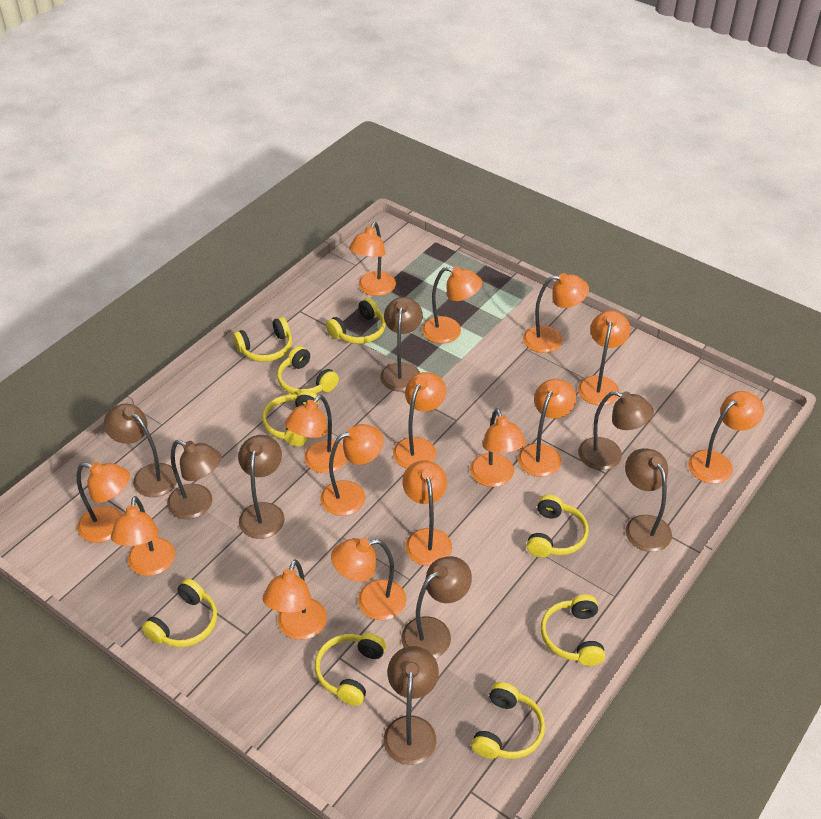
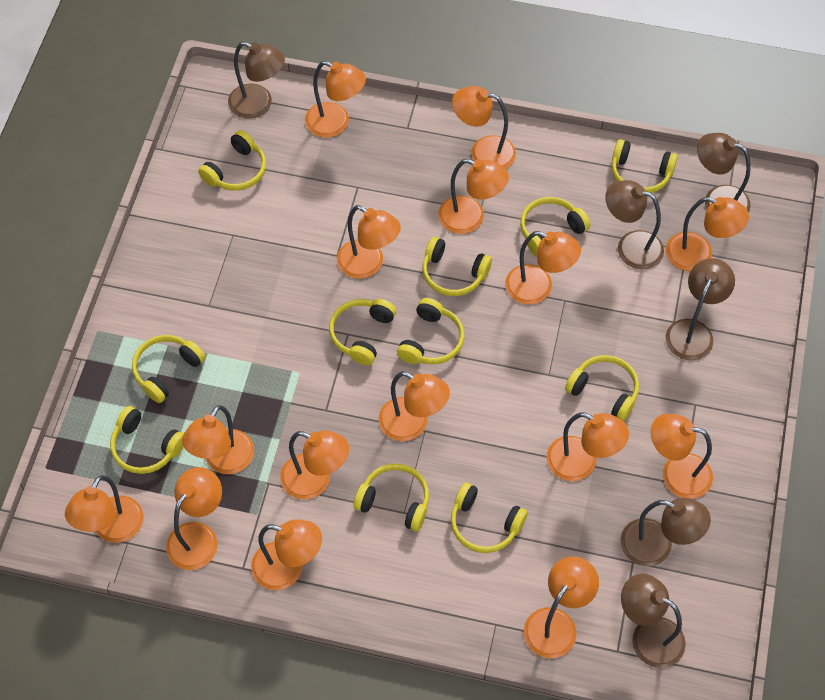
brown lamp: [104,403,177,497] [167,440,222,519] [238,435,285,539] [380,297,423,392] [383,646,439,765] [401,556,472,658] [578,391,654,470] [625,448,672,552] = 8 -> [228,41,285,119] [605,180,664,269] [620,498,711,566] [621,574,686,668] [666,258,735,360] [697,133,751,213] = 6
yellow headphones: [142,579,217,647] [233,317,292,362] [262,390,319,447] [277,346,339,394] [315,633,386,706] [326,298,386,344] [471,682,545,759] [526,494,589,557] [541,594,605,666] = 9 -> [110,406,184,474] [132,335,206,403] [198,130,266,191] [329,299,396,365] [354,464,429,531] [397,298,464,364] [422,237,492,296] [451,483,528,553] [520,197,590,257] [565,355,639,421] [612,139,678,193] = 11

